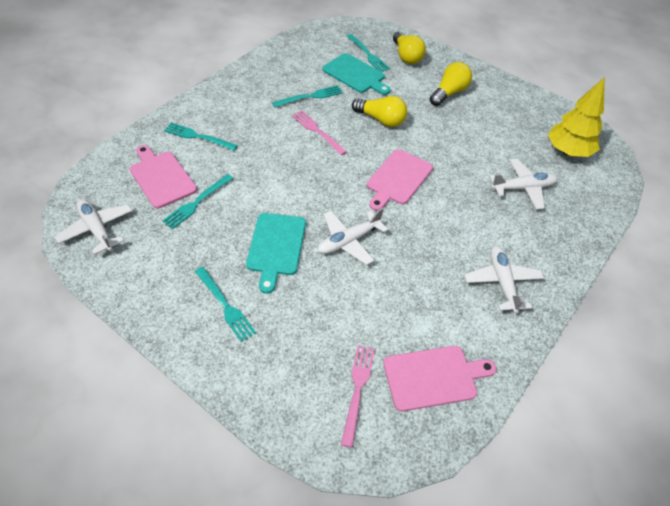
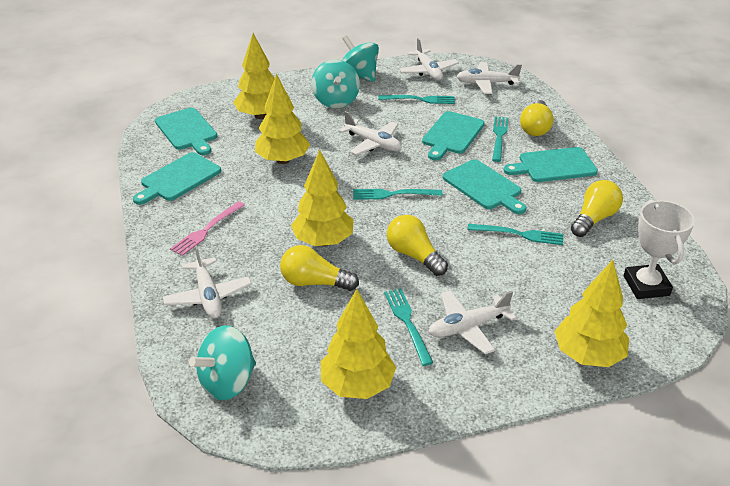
pink cutting board: [130,145,197,209] [367,149,433,211] [383,346,496,412] = 3 -> none = 0
pink fork: [292,110,347,156] [341,345,375,448] = 2 -> [170,201,245,256] = 1
turquoise cutting board: [246,213,306,294] [322,53,391,95] = 2 -> [133,152,221,205] [155,108,217,155] [422,111,485,161] [443,159,526,214] [504,147,598,182] = 5
turquoise spinning top: none = 0 -> [189,326,256,400] [311,59,360,108] [342,35,379,82] = 3
white plane: [55,199,133,255] [318,208,388,265] [464,246,544,313] [489,159,557,210] = 4 -> [163,245,252,319] [339,111,401,155] [399,38,459,81] [429,290,517,354] [456,62,522,94] = 5
white trophy: none = 0 -> [624,200,695,299] = 1
yellow light bulb: [352,96,407,127] [393,31,426,64] [430,62,472,106] = 3 -> [280,245,359,291] [387,215,448,276] [520,100,554,136] [571,180,623,237] = 4
yellow tree: [548,77,605,157] = 1 -> [233,33,275,119] [255,74,310,164] [291,150,354,246] [321,289,396,399] [554,260,629,367] = 5

